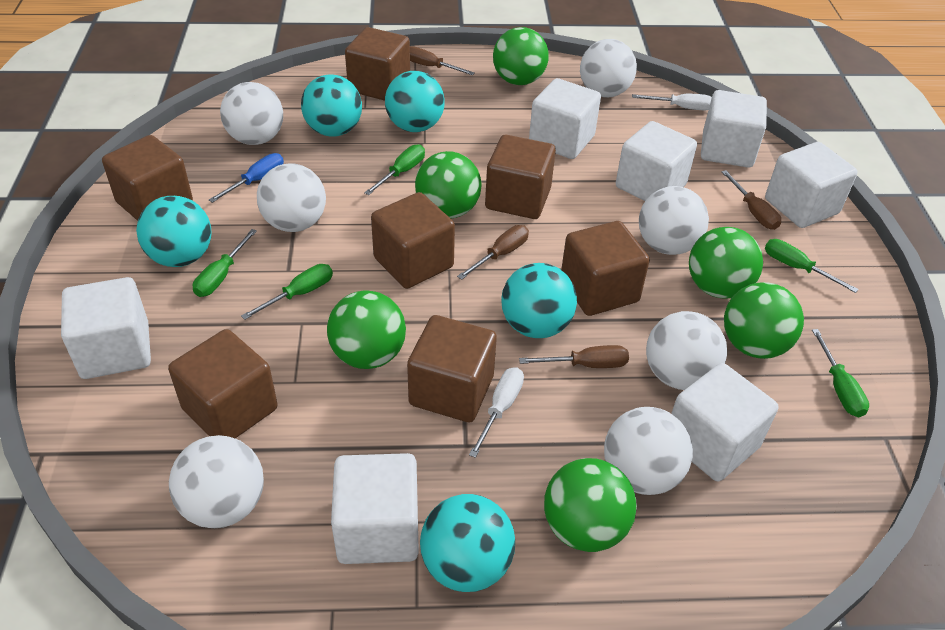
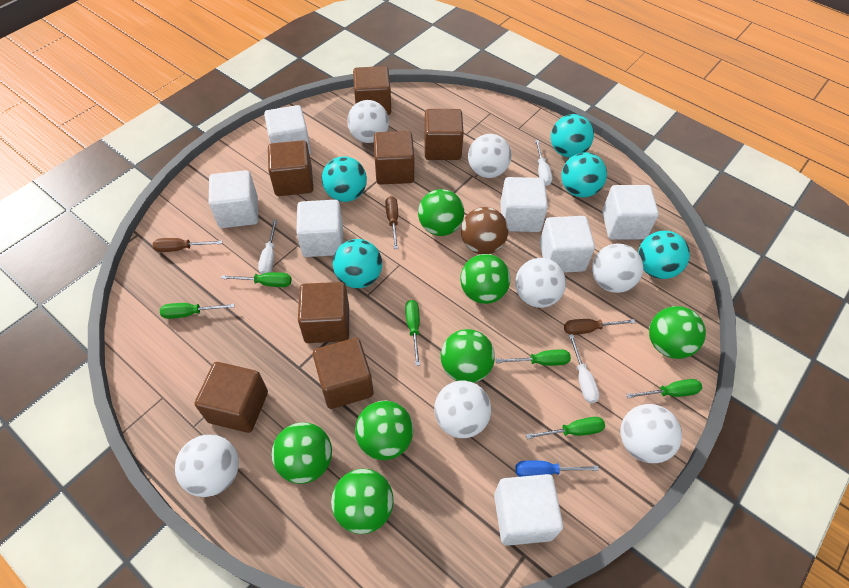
brown ball: none = 0 -> [461,207,508,254] = 1
brown screwdriver: [410,46,474,75] [457,225,529,280] [519,345,629,368] [722,170,781,230] = 4 -> [153,238,222,252] [385,196,398,249] [564,319,636,335] = 3
green ball: [327,291,406,369] [415,151,481,218] [493,27,549,85] [544,458,637,552] [689,227,763,299] [724,282,804,359] = 6 -> [271,422,332,484] [331,469,394,534] [355,401,413,460] [418,189,464,236] [441,329,495,383] [460,254,510,304] [649,306,706,359] = 7
green screwdriver: [193,229,257,297] [241,264,333,320] [364,144,425,195] [765,239,859,293] [812,329,869,417] = 5 -> [160,303,234,319] [221,272,291,287] [405,300,420,366] [495,349,571,366] [526,417,605,439] [626,379,702,398] = 6
white screwdriver: [469,367,524,458] [632,94,712,110] = 2 -> [258,220,277,274] [535,140,552,186] [569,334,600,403] = 3

